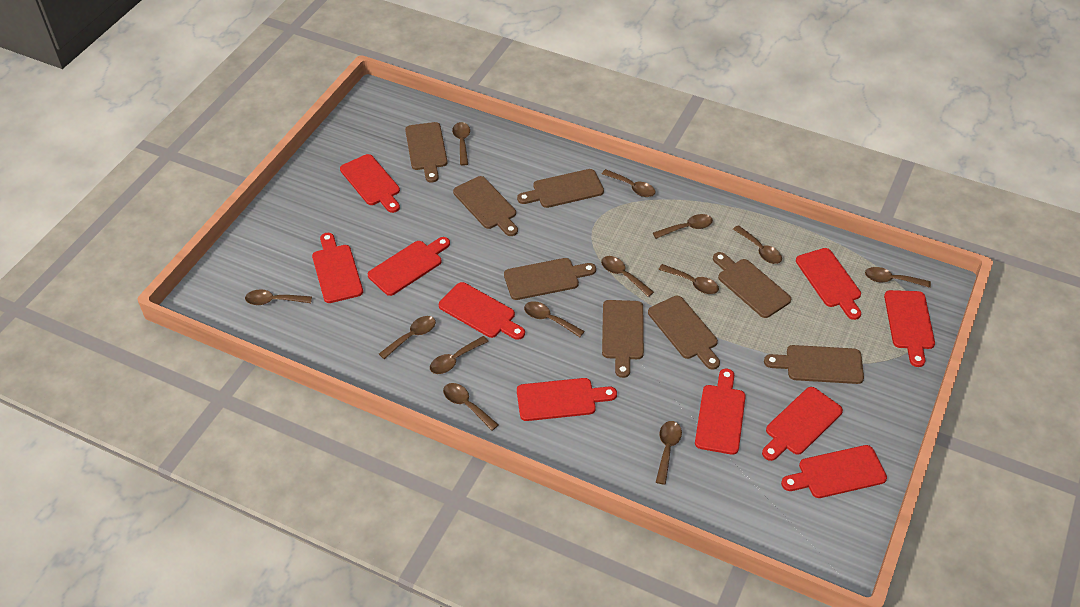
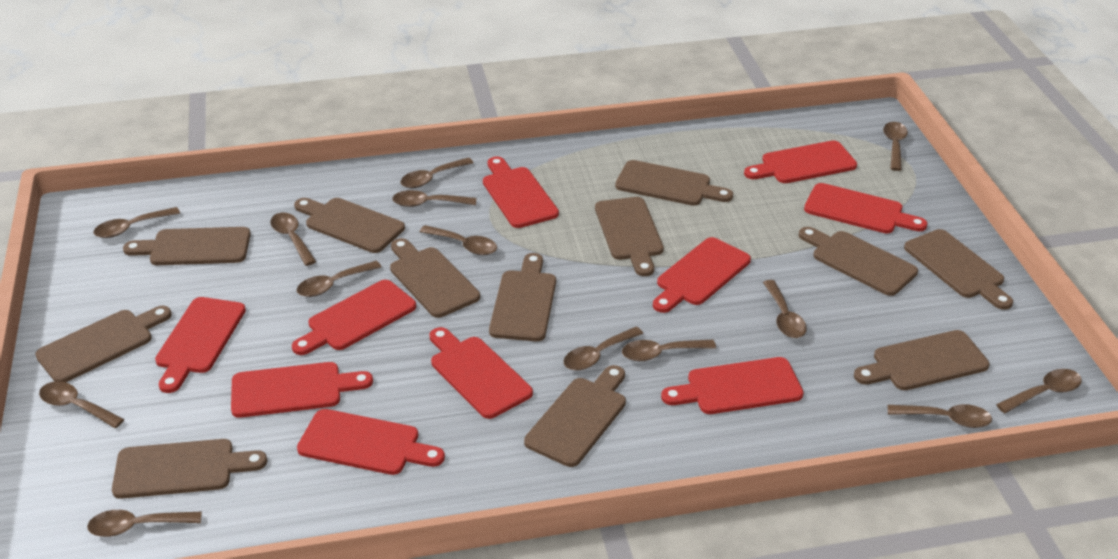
brown cutting board: [405,122,447,183] [453,176,518,236] [504,258,596,300] [517,169,604,208] [602,300,644,378] [648,296,720,370] [713,252,791,318] [764,345,864,384] = 8 -> [35,306,172,382] [112,439,267,499] [123,227,251,265] [294,198,405,253] [390,238,480,318] [489,253,556,341] [524,365,626,467] [595,197,664,276] [615,160,733,206] [799,227,918,296] [854,330,990,390] [904,229,1013,310] = 12
brown spoon: [245,289,312,305] [379,316,436,359] [430,336,489,374] [443,383,499,431] [452,122,470,166] [524,301,584,337] [601,256,654,297] [602,169,655,197] [653,214,713,239] [656,421,682,485] [658,264,719,294] [733,225,782,264] [865,267,931,288] = 13 -> [39,381,124,428] [87,510,202,537] [93,207,180,238] [271,212,316,266] [297,261,381,297] [392,190,476,207] [400,158,473,188] [420,225,497,255] [564,327,643,371] [622,340,716,361] [763,280,807,338] [883,122,908,171] [888,404,992,428] [996,369,1082,413] = 14

